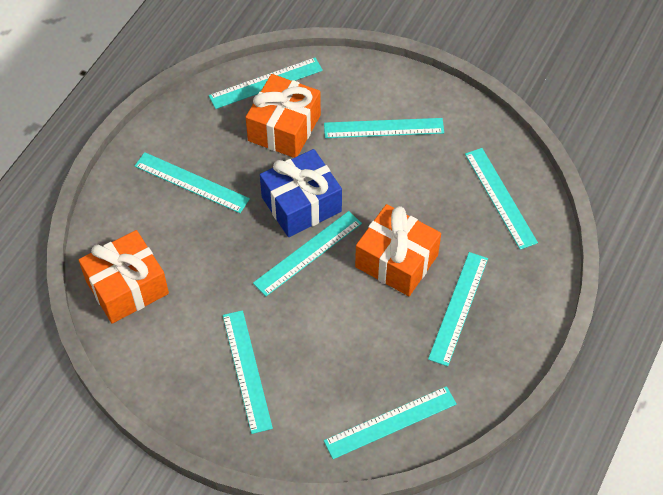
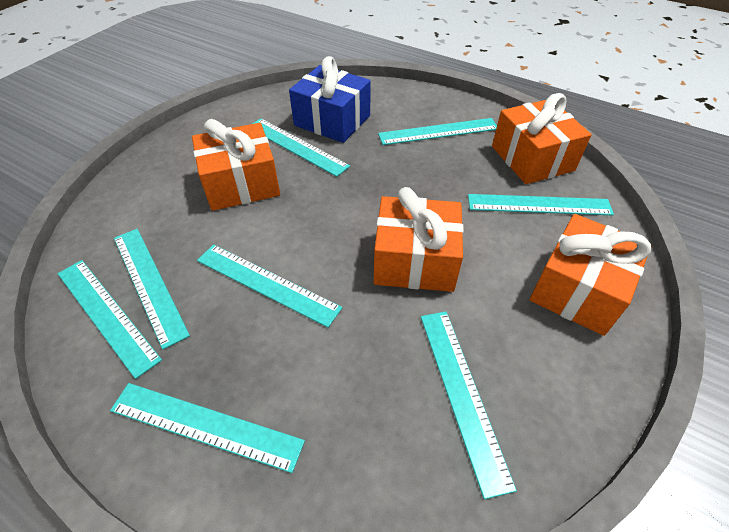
orange gift: [79,230,169,324] [246,74,321,158] [355,204,441,296] = 3 -> [192,119,280,211] [374,187,464,292] [492,93,592,184] [530,214,652,336] = 4

